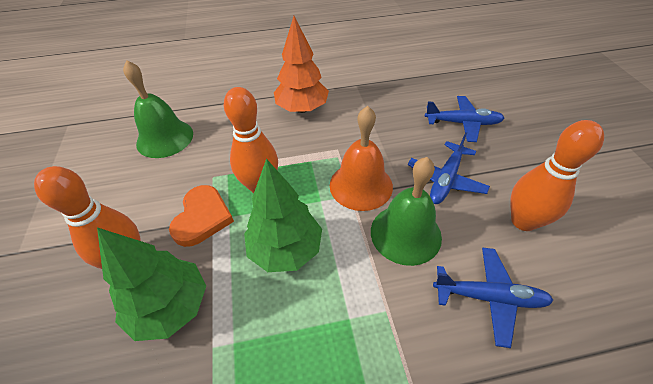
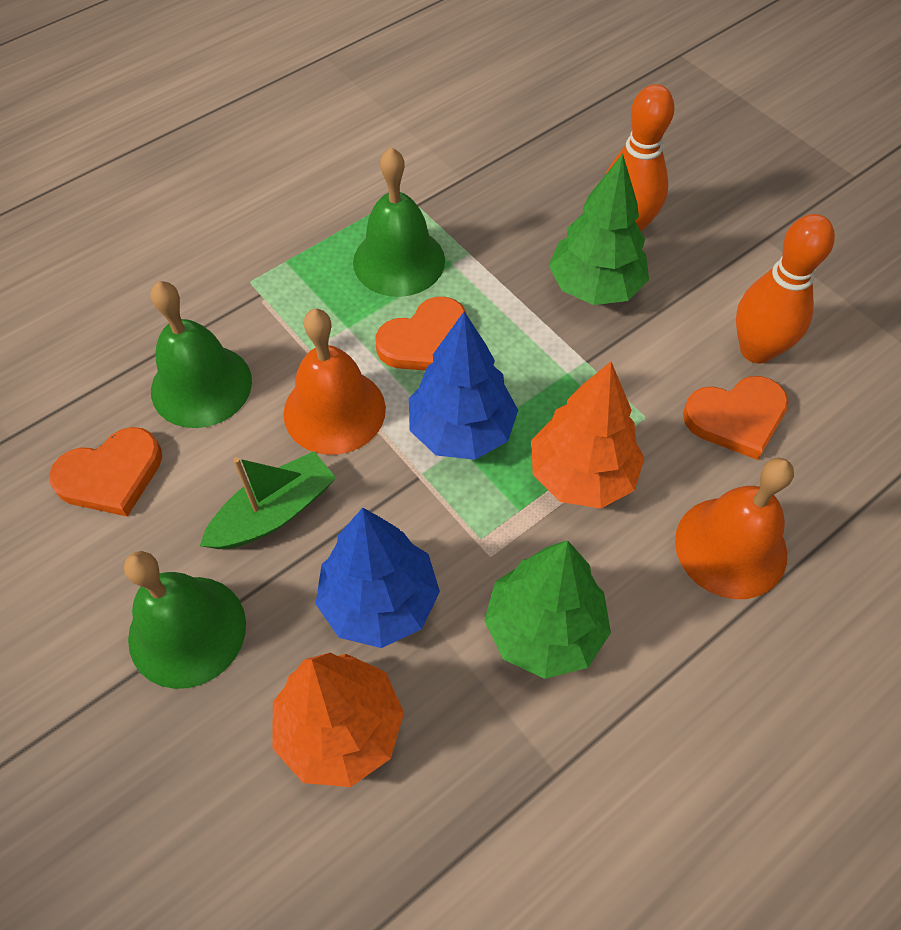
blue plane: [408,132,490,204] [425,96,505,142] [433,248,553,348] = 3 -> none = 0
blue tree: none = 0 -> [316,508,440,648] [409,312,518,460] = 2
green bell: [123,60,193,158] [371,157,442,266] = 2 -> [124,551,246,689] [151,281,252,428] [353,147,445,297] = 3
green boat: none = 0 -> [200,451,336,549] = 1
orange bell: [330,106,393,211] = 1 -> [283,309,386,455] [675,458,794,599] = 2
orange bowling pin: [34,166,141,269] [224,87,278,193] [510,120,604,231] = 3 -> [605,84,674,232] [736,214,835,363] = 2
orange heart: [169,185,234,247] = 1 -> [49,427,162,517] [376,297,467,371] [683,376,789,460] = 3
orange tree: [274,16,329,113] = 1 -> [272,653,404,787] [531,362,645,509] = 2

